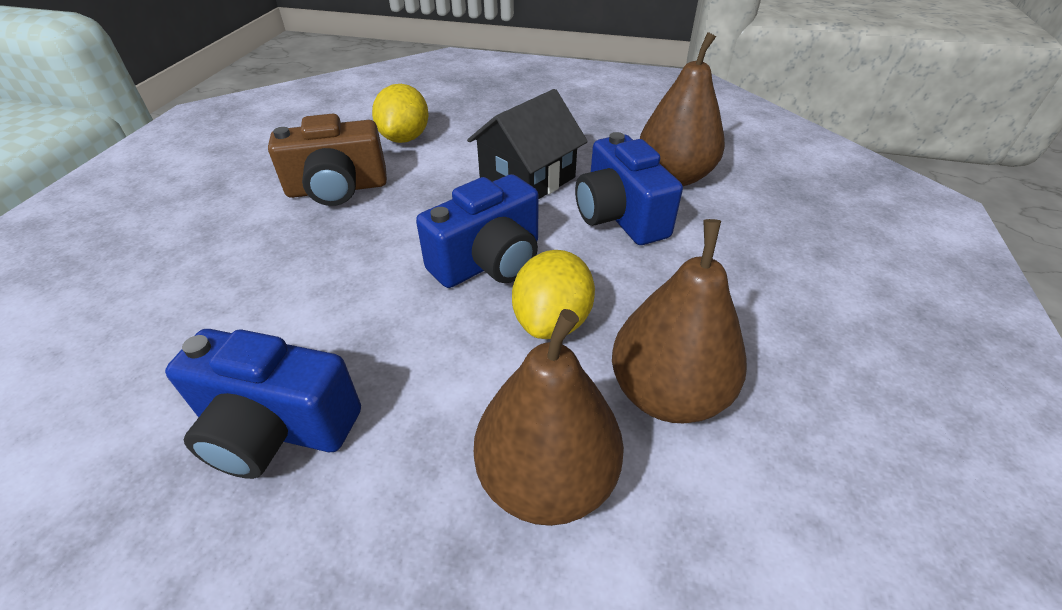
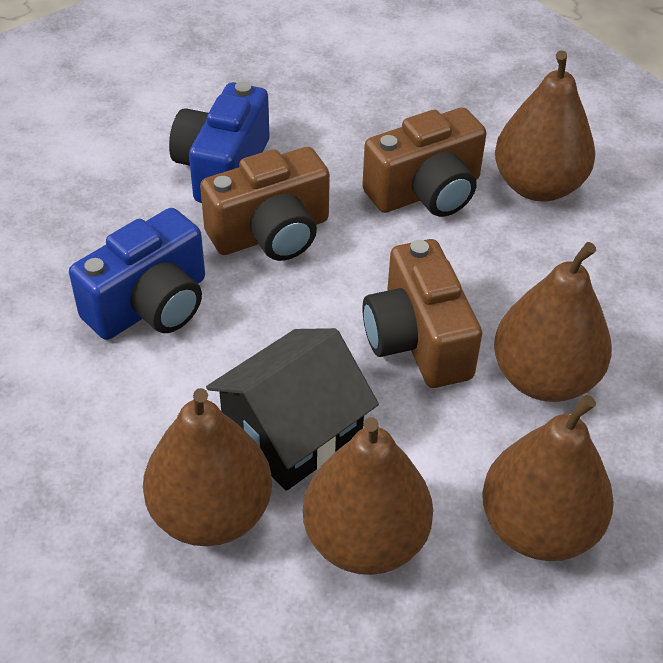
blue camera: [165,329,361,479] [416,174,539,288] [575,132,683,245] = 3 -> [69,208,205,340] [169,81,269,203] = 2
brown camera: [268,114,387,206] = 1 -> [200,147,330,261] [362,107,487,217] [362,239,482,388] = 3
brown pear: [474,309,624,526] [612,219,747,423] [640,32,725,186] = 3 -> [143,388,272,546] [303,417,433,575] [482,395,614,561] [494,242,612,402] [495,50,595,202] = 5
yellow lemon: [372,84,429,143] [512,250,595,339] = 2 -> none = 0

